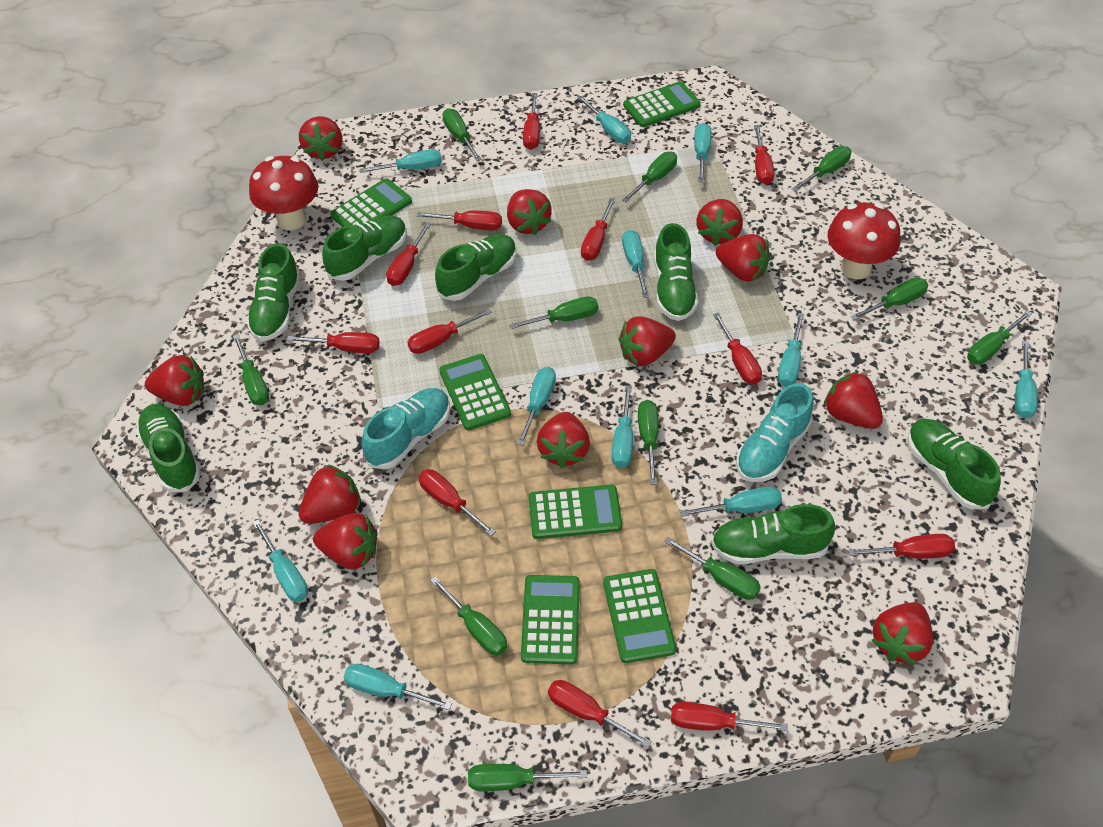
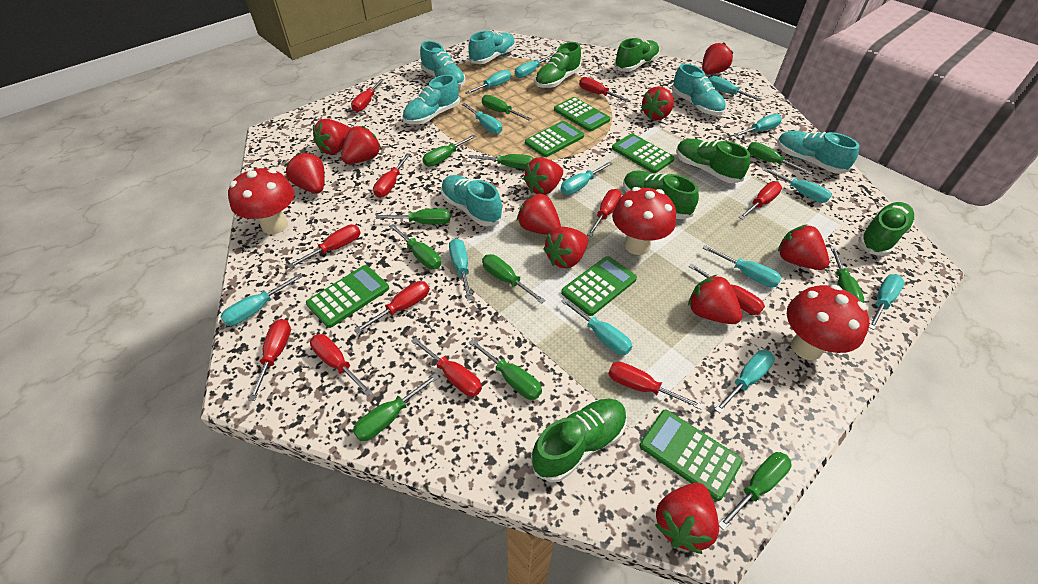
green shoe: [136,404,201,492] [246,243,301,342] [322,216,407,281] [435,234,517,301] [654,223,698,321] [711,504,835,564] [907,418,1001,509] = 7 -> [531,399,627,482] [535,42,581,88] [614,38,660,72] [623,171,699,219] [676,139,750,183] [858,202,915,256] = 6
red mushroom: [249,156,318,230] [828,202,900,279] = 2 -> [228,168,294,235] [612,187,676,255] [787,285,870,360] = 3
turquoise screwdriver: [252,519,308,602] [344,664,452,710] [359,149,442,173] [517,367,556,446] [577,96,631,143] [612,385,633,468] [622,230,649,298] [680,487,782,517] [694,123,711,182] [778,313,804,387] [1015,340,1038,418] = 11 -> [221,273,303,326] [449,238,473,301] [462,103,502,134] [465,70,511,94] [515,54,553,78] [560,161,613,195] [561,298,632,355] [703,245,782,287] [709,76,763,101] [714,350,775,413] [733,114,782,137] [763,168,832,203] [869,274,904,330] = 13
turquoise shoe: [361,388,450,470] [736,383,814,482] = 2 -> [402,74,460,125] [420,41,465,87] [441,175,503,226] [468,30,515,64] [672,64,726,115] [777,131,860,174] = 6

